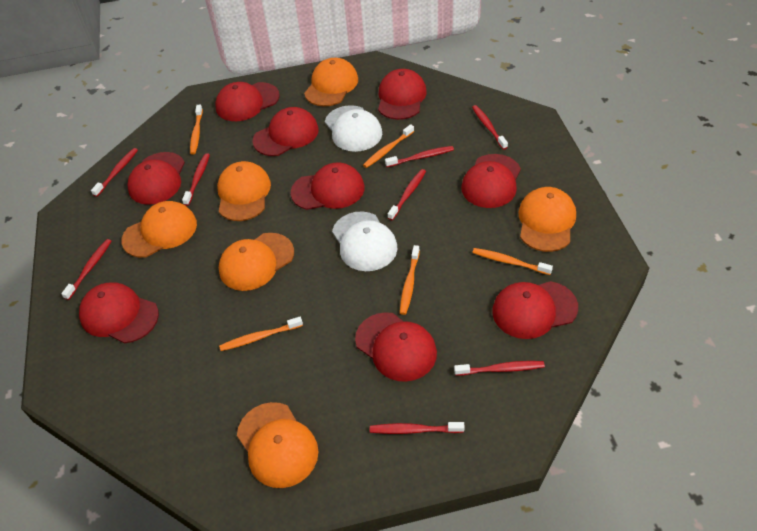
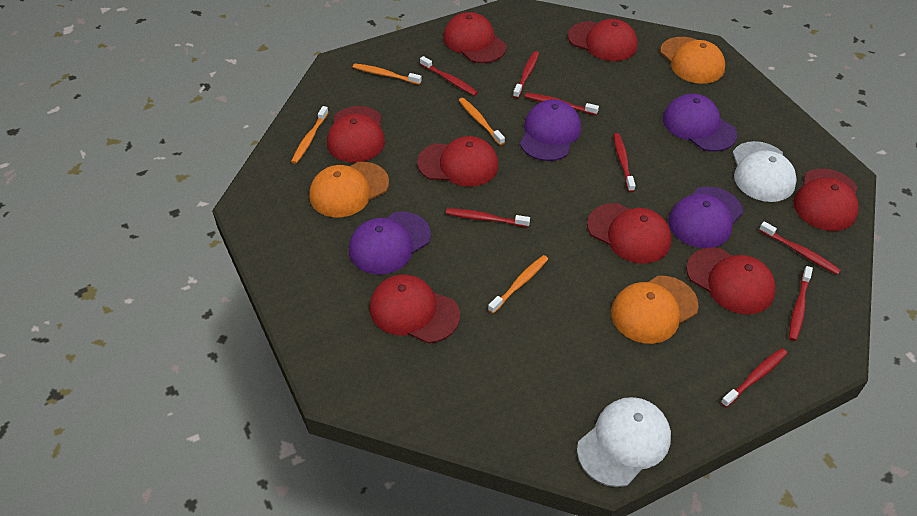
orange cap: [121,201,197,258] [217,161,271,221] [219,233,294,291] [237,402,319,488] [304,58,358,107] [518,187,576,252] = 6 -> [309,162,389,217] [611,276,699,344] [660,37,725,84] = 3
orange toothbrush: [190,104,203,155] [219,317,303,351] [363,124,414,168] [400,245,420,315] [472,248,553,275] = 5 -> [291,106,329,164] [353,63,422,85] [459,98,505,145] [488,255,548,314] = 4
purple cap: none = 0 -> [349,212,431,275] [520,100,581,161] [663,94,737,152] [668,187,743,248] = 4
red cap: [79,283,159,343] [127,152,185,205] [216,82,280,121] [253,107,319,156] [291,162,365,210] [355,312,437,382] [378,69,427,120] [461,154,521,208] [492,281,578,339] = 9 -> [327,106,385,163] [369,274,460,343] [417,136,499,187] [443,12,507,63] [568,19,637,61] [587,203,672,263] [686,247,776,314] [794,169,859,231] = 8

